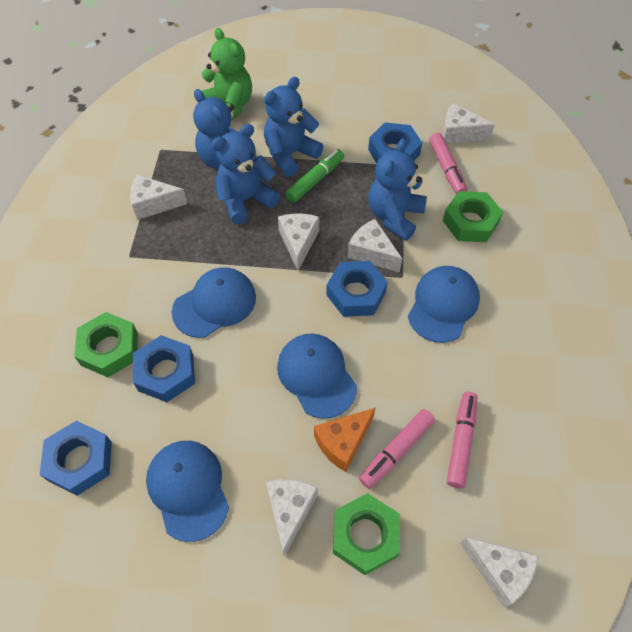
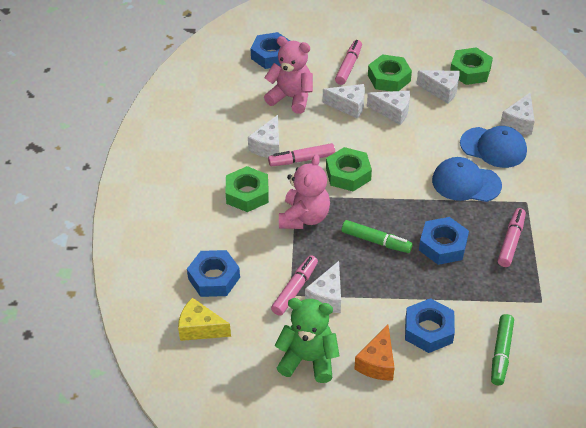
blue cap: [146,441,229,542] [172,267,256,338] [277,333,357,419] [408,266,480,343] = 4 -> [432,157,502,202] [460,126,527,168] = 2
blue teddy bear: [193,89,257,169] [211,124,280,224] [264,77,323,177] [369,138,427,241] = 4 -> none = 0
green marker: [285,149,344,203] = 1 -> [342,220,413,253] [491,314,514,385] = 2
green nut: [74,312,138,377] [333,493,400,575] [443,191,503,242] = 3 -> [226,166,269,212] [326,147,372,191] [368,54,412,91] [450,47,493,85] = 4
pink marker: [359,409,435,489] [429,133,467,194] [447,392,478,488] = 3 -> [268,143,335,166] [271,255,318,316] [335,40,362,85] [498,208,526,267] = 4
pink teddy bear: none = 0 -> [264,36,313,114] [279,154,330,229] = 2
yellow cheese: none = 0 -> [178,298,231,341] = 1

